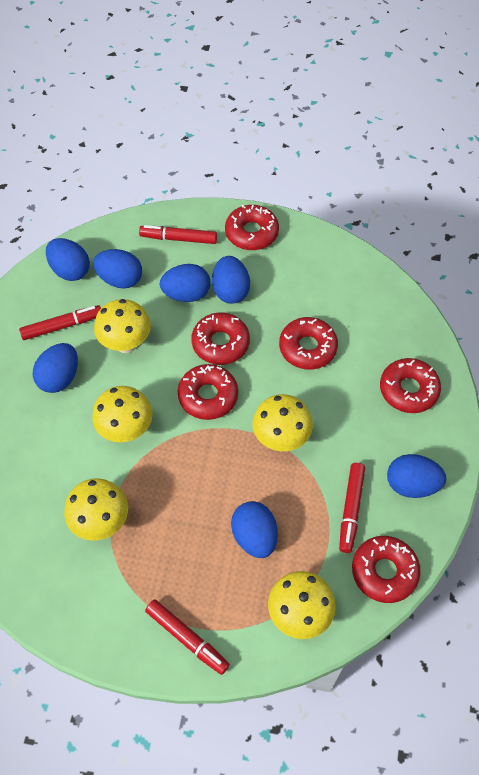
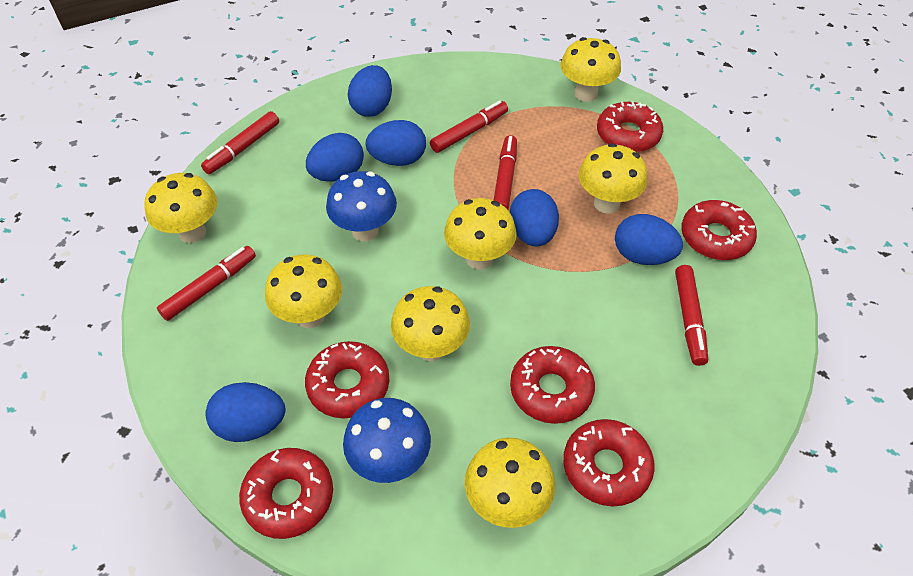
blue egg: [33,343,78,393] [46,238,90,281] [93,249,142,289] [160,264,210,302] [212,256,250,304] [231,501,278,558] [387,454,446,498] = 7 -> [205,382,285,442] [306,133,364,182] [348,65,392,117] [365,120,426,166] [510,189,559,246] [615,214,683,265] = 6
blue mushroom: none = 0 -> [326,171,397,241] [343,398,431,483] = 2
red marker: [19,305,101,340] [139,225,217,244] [145,599,230,675] [339,463,365,553] = 4 -> [157,246,256,321] [201,111,279,174] [430,100,508,153] [494,135,517,210] [675,265,708,366] = 5
yellow mushroom: [64,478,128,541] [92,386,152,442] [94,299,151,353] [252,394,313,451] [268,571,336,639] = 5 -> [145,173,217,243] [265,255,342,328] [391,286,470,361] [444,198,517,270] [465,438,555,528] [560,37,621,102] [579,143,648,214] = 7

